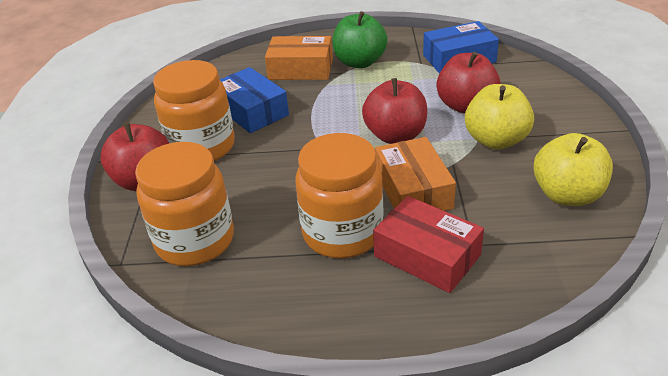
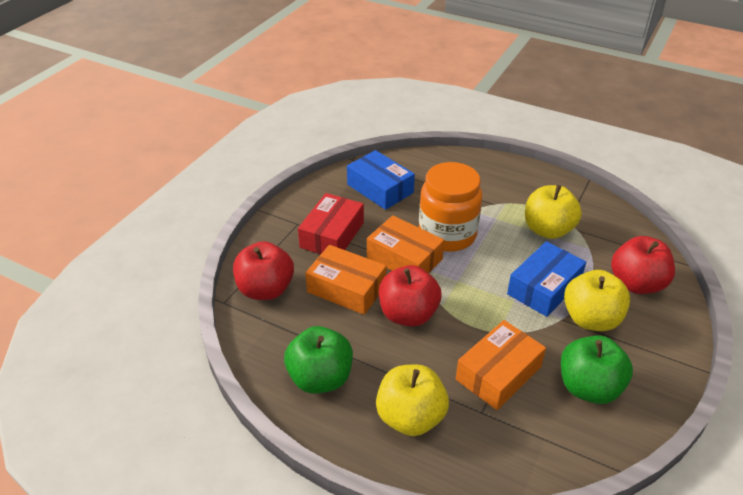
green apple: [333,11,388,68] = 1 -> [284,326,353,394] [561,335,633,404] = 2
orange box: [265,36,333,80] [375,137,456,211] = 2 -> [305,245,386,315] [367,215,444,273] [456,320,546,410] = 3
orange jar: [135,142,234,266] [153,60,235,161] [295,133,383,258] = 3 -> [419,162,482,252] = 1
yellow apple: [465,84,534,150] [533,133,613,206] = 2 -> [376,365,449,436] [525,185,582,239] [564,270,630,331] = 3

